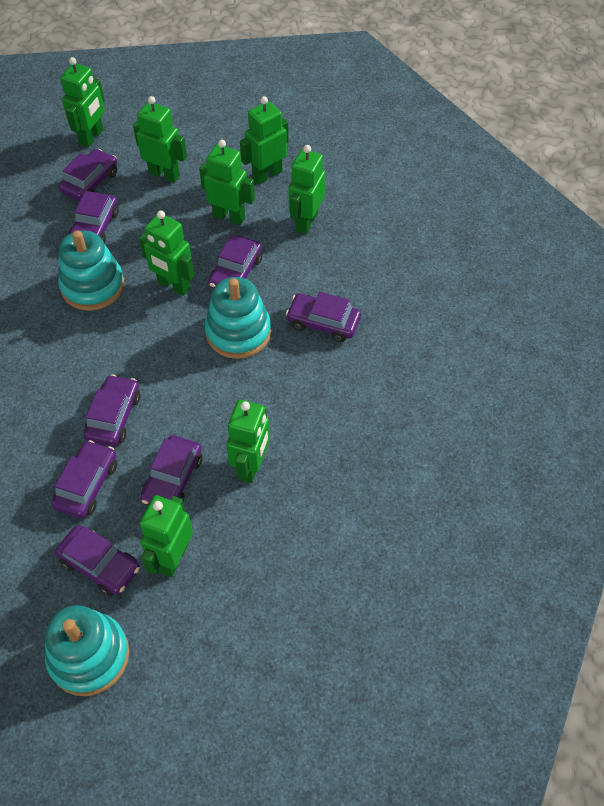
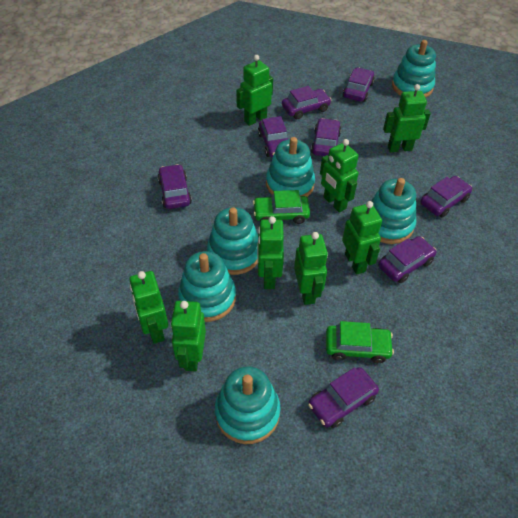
green car: none = 0 -> [253,190,310,224] [326,321,394,363] = 2
turquoise stacking toy: [45,605,129,696] [58,230,124,311] [205,277,271,359] = 3 -> [178,251,236,322] [207,207,258,275] [215,366,281,444] [266,137,315,197] [371,178,416,244] [392,40,436,98] = 6

